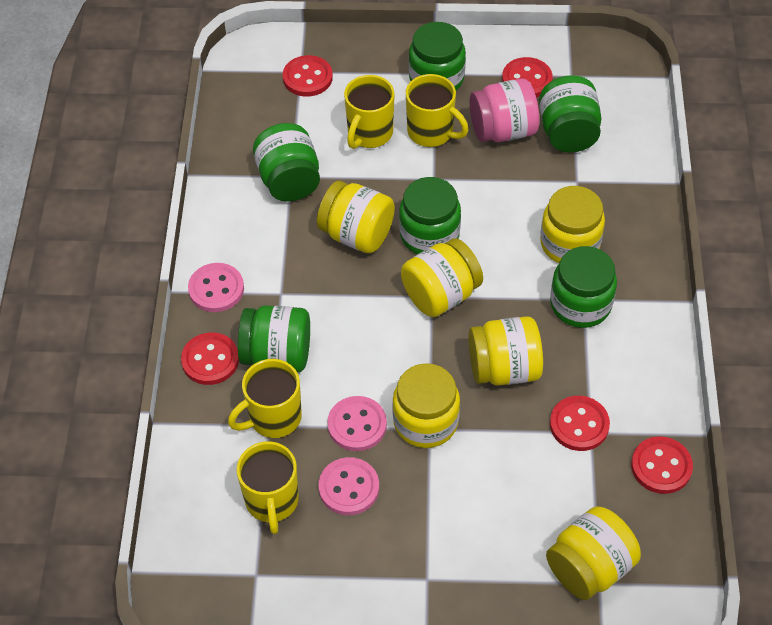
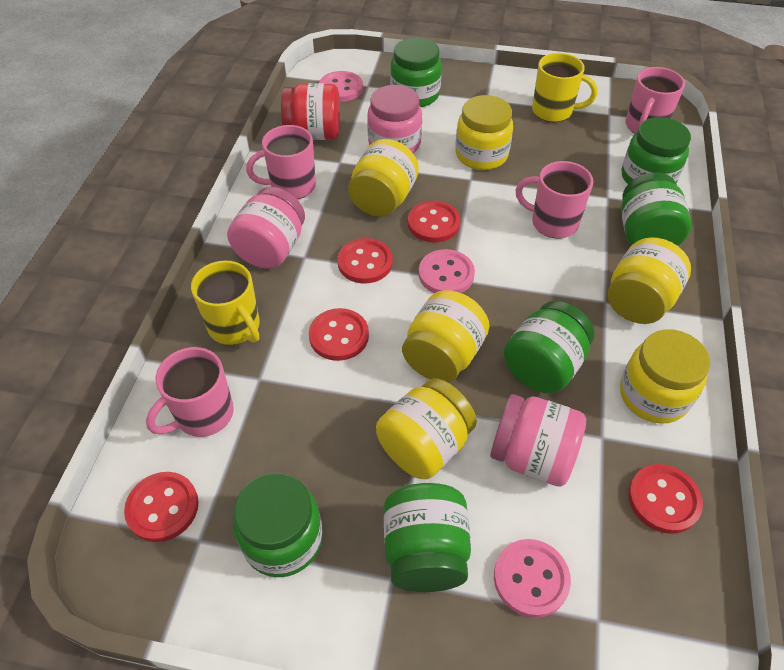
pink jar: [470,79,539,142] = 1 -> [227,187,305,269] [367,85,422,153] [490,394,586,487] = 3
pink mug: none = 0 -> [146,347,234,437] [246,125,316,199] [516,161,593,238] [625,67,685,134] = 4
red jar: none = 0 -> [281,83,340,140] = 1
yellow mug: [228,359,302,438] [237,441,299,534] [344,75,395,149] [406,74,468,147] = 4 -> [191,260,260,345] [532,53,597,122] = 2

